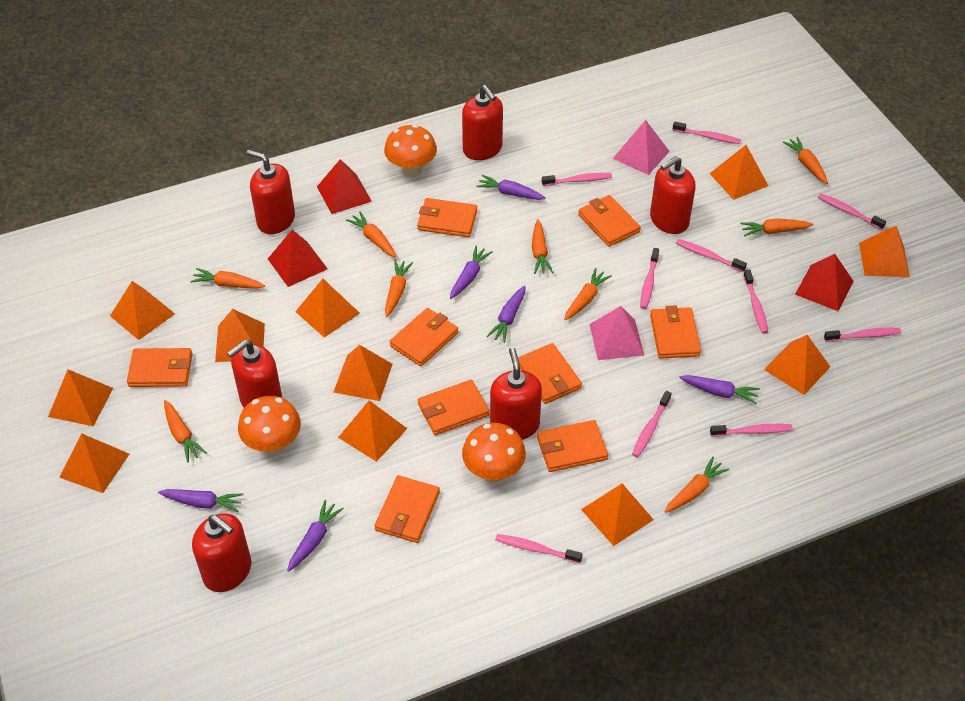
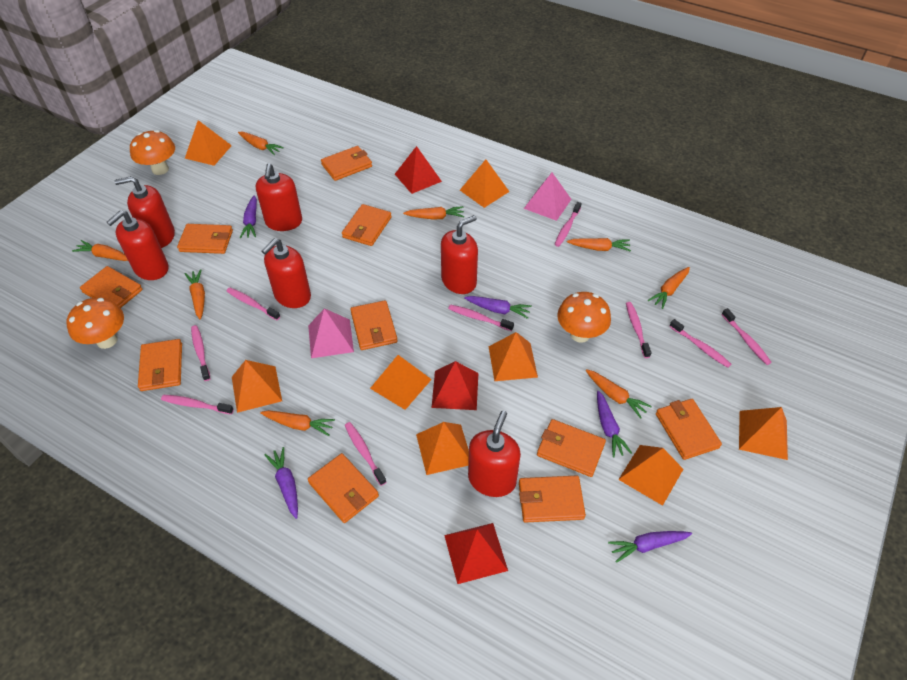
orange carrot: [164,400,207,462] [190,268,265,289] [346,211,397,258] [385,260,413,317] [532,219,553,274] [564,268,612,320] [664,457,729,513] [740,219,813,236] [783,137,828,184] = 9 -> [72,240,128,261] [184,269,205,319] [238,132,284,155] [260,410,335,436] [403,206,464,220] [567,238,631,251] [585,369,652,419] [648,267,690,309] = 8
orange pyramid: [48,370,113,426] [59,433,129,493] [110,281,175,340] [215,309,265,362] [295,279,360,338] [333,345,393,401] [338,400,407,462] [581,484,654,546] [709,145,768,200] [764,335,830,395] [859,226,910,277] = 11 -> [185,120,232,166] [232,360,282,413] [370,355,432,410] [416,422,469,475] [460,160,510,208] [489,332,538,381] [618,445,683,506] [739,407,788,460] = 8
orange wallet: [127,348,192,387] [375,475,440,543] [390,308,458,366] [417,198,477,237] [418,380,489,435] [518,343,582,404] [537,420,608,472] [578,195,641,247] [650,305,701,359] = 9 -> [80,266,143,308] [138,339,182,391] [177,224,233,254] [308,453,379,523] [321,146,372,181] [342,204,392,246] [350,300,398,350] [519,475,586,523] [537,419,606,477] [656,399,722,460] = 10
pink toothbrush: [495,534,583,563] [542,173,612,186] [632,391,672,457] [640,248,659,309] [673,121,741,144] [676,239,747,272] [710,424,793,436] [743,270,768,334] [818,193,886,230] [824,328,901,342] = 10 -> [161,395,234,415] [191,325,210,381] [226,288,280,320] [345,422,386,486] [448,304,514,331] [554,202,582,247] [626,302,651,358] [669,319,731,368] [722,308,772,365] = 9
purple carrot: [158,489,243,512] [287,500,344,572] [450,246,493,299] [476,175,546,200] [486,286,526,343] [679,375,760,404] = 6 -> [240,195,257,238] [264,447,298,519] [464,296,532,319] [597,391,632,458] [608,531,692,563] = 5

